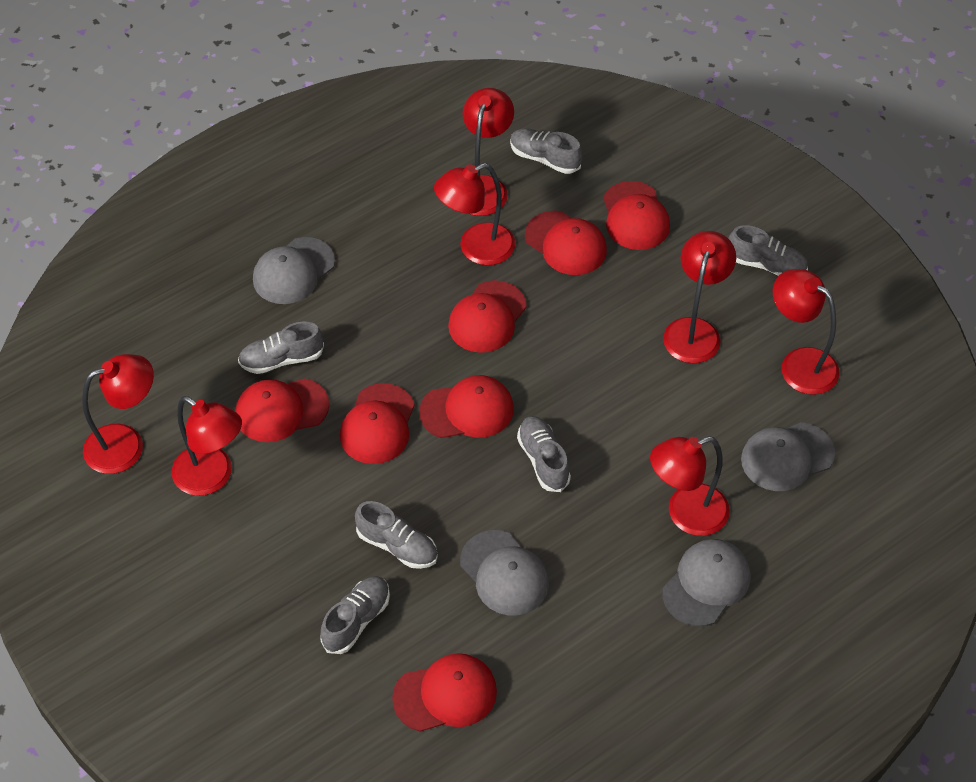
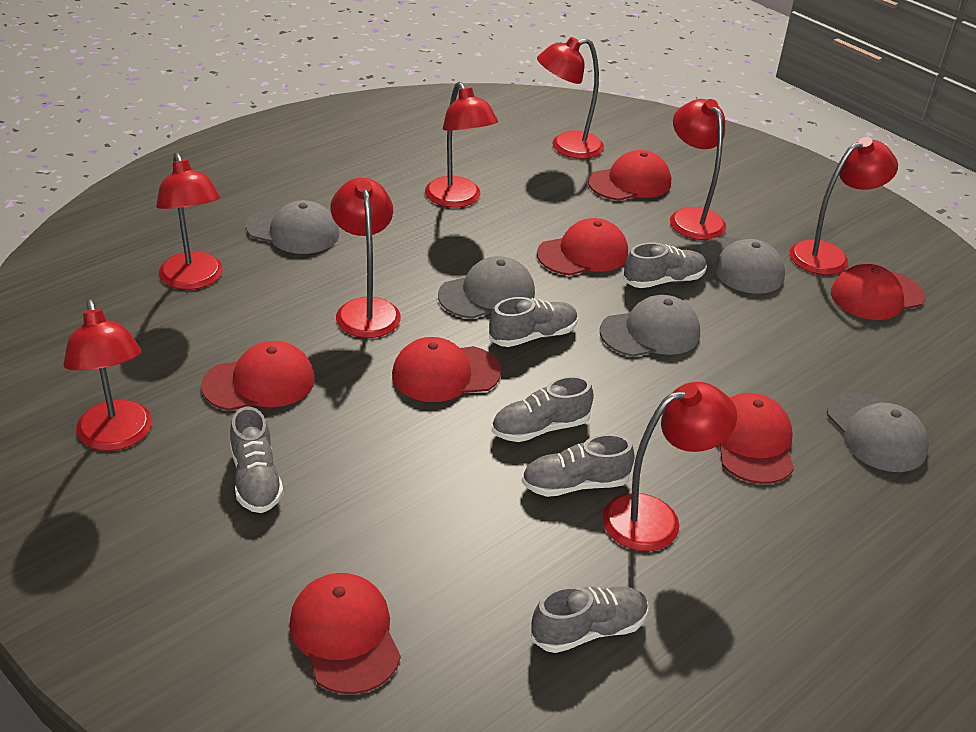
grey cap: [253,237,335,304] [460,530,549,616] [662,539,751,626] [741,422,835,491] = 4 -> [246,200,339,254] [438,256,535,319] [600,295,700,357] [699,237,785,294] [827,393,929,472] = 5
red lamp: [82,354,154,474] [171,396,242,496] [434,163,515,265] [463,88,514,216] [650,436,730,536] [663,231,736,363] [773,269,840,395] = 7 -> [63,299,152,451] [156,152,223,290] [331,178,401,338] [425,82,498,208] [537,37,604,159] [602,382,737,551] [670,99,726,240] [790,137,898,275] = 8

